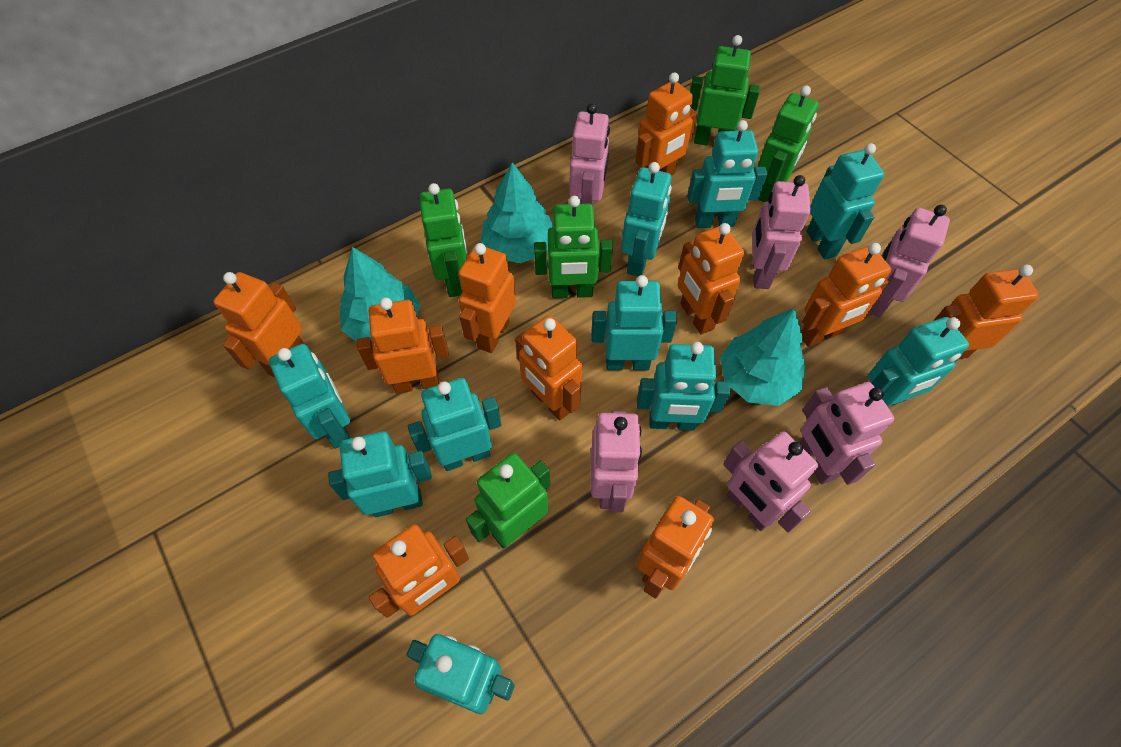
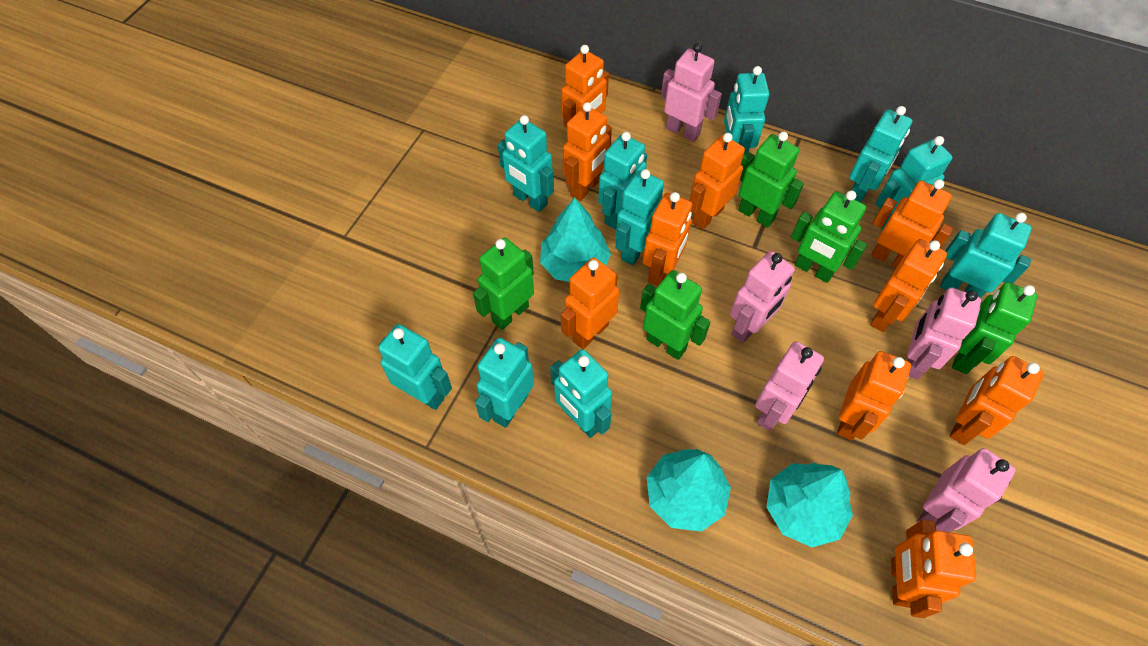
pink robot: [569,103,610,208] [591,411,642,513] [723,432,818,533] [752,175,811,289] [799,382,894,485] [868,205,950,317] = 6 -> [661,43,722,142] [730,251,795,343] [755,341,824,431] [907,288,981,379] [917,448,1016,532] = 5

